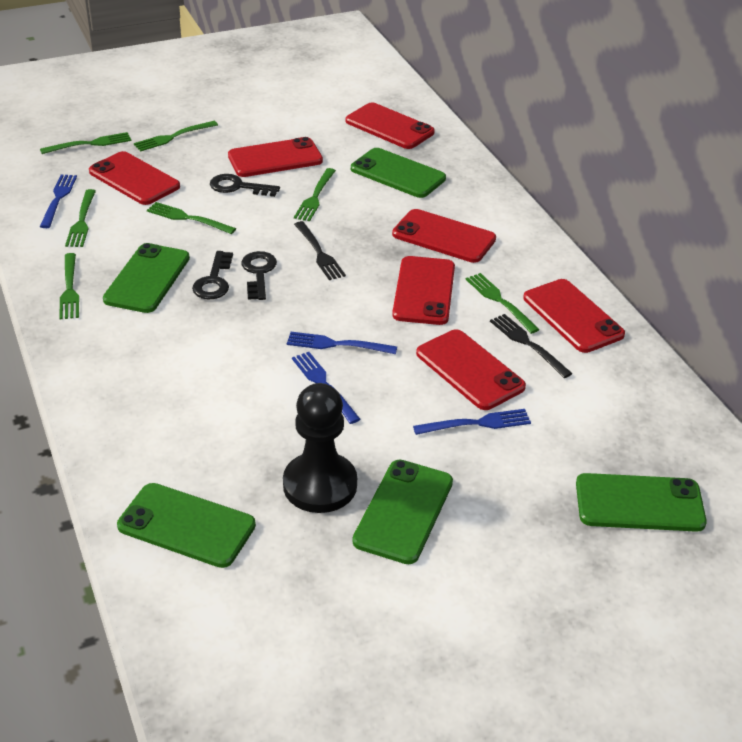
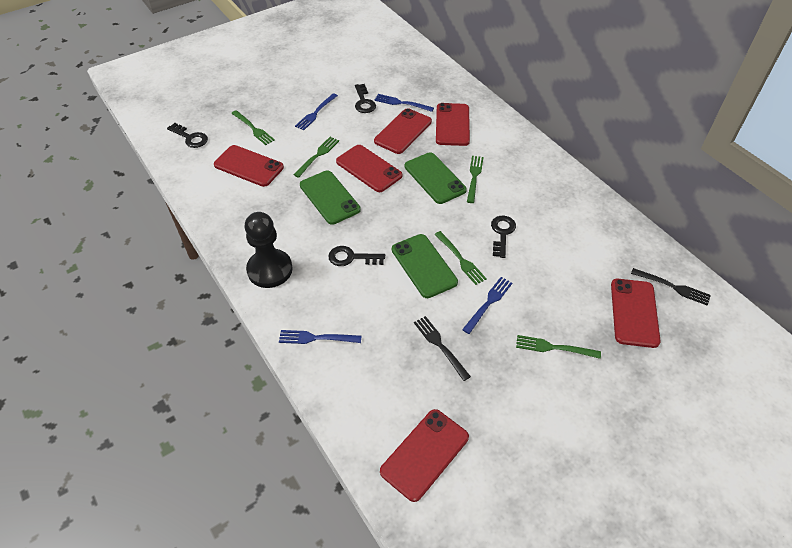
black key: [192,251,233,299] [210,174,280,197] [241,251,277,300] = 3 -> [167,123,208,148] [328,246,385,266] [355,84,376,113] [491,216,516,258] = 4
green fork: [40,132,131,154] [59,253,79,319] [65,189,96,247] [134,121,218,151] [147,202,236,234] [294,168,336,221] [466,273,540,334] = 7 -> [231,110,275,145] [294,137,339,178] [434,231,487,285] [467,156,484,203] [516,335,601,359] = 5
green phone: [103,243,190,313] [117,483,256,568] [351,148,446,198] [352,460,453,564] [576,473,707,532] = 5 -> [300,171,361,225] [392,234,458,298] [405,152,467,204] = 3
red phone: [89,151,180,205] [228,137,323,177] [346,102,435,149] [392,209,496,263] [392,256,455,325] [416,329,526,410] [523,279,625,353] = 7 -> [214,145,284,187] [336,145,402,192] [374,108,432,154] [380,409,469,502] [436,103,470,146] [611,279,661,348] = 6

